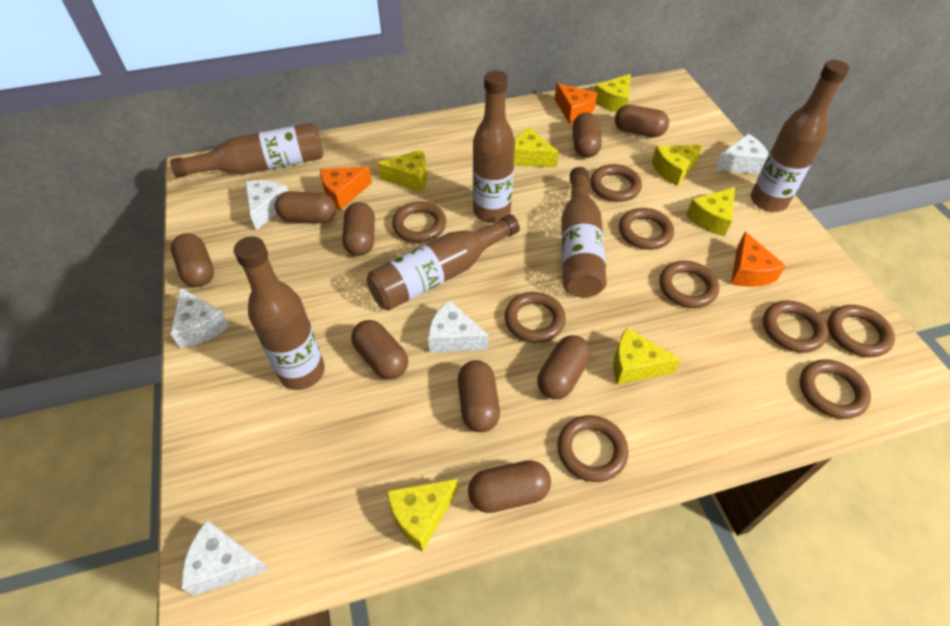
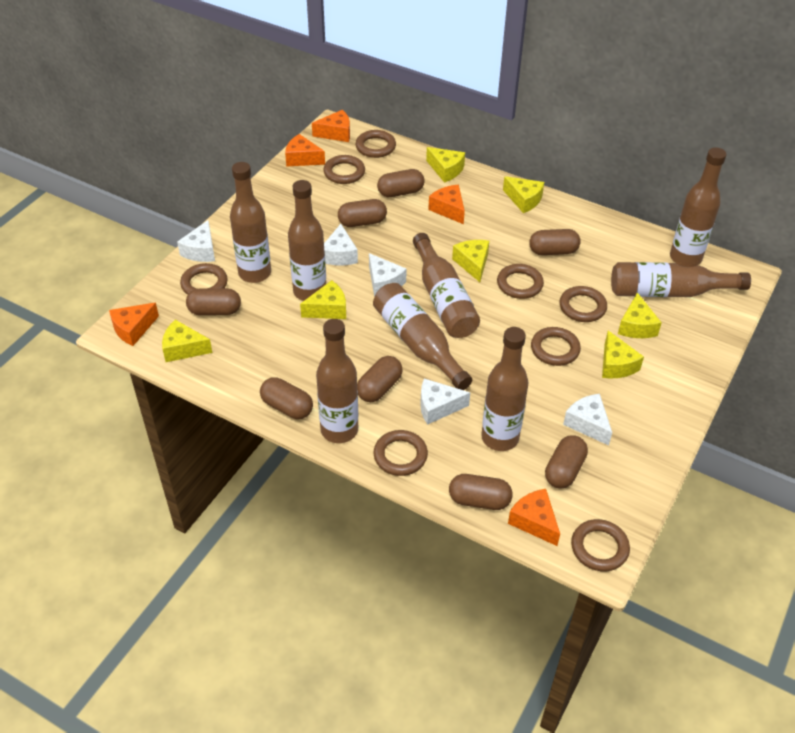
brown bottle: [170,123,324,178] [234,236,325,390] [367,214,520,311] [473,70,515,223] [561,167,607,298] [751,60,849,212] = 6 -> [230,162,271,283] [288,180,326,301] [316,319,358,443] [373,283,472,390] [413,233,480,338] [481,327,529,451] [611,262,751,297] [670,147,727,265] = 8
brown capsule: [171,233,214,287] [275,191,336,223] [342,202,375,256] [351,320,408,380] [458,360,500,432] [468,460,551,513] [537,335,591,399] [572,112,602,158] [615,105,669,137] = 9 -> [186,288,241,315] [260,377,313,419] [338,199,387,227] [357,356,403,402] [377,169,425,197] [449,474,513,510] [529,229,581,255] [545,435,588,488] = 8
brown ring: [392,201,446,243] [505,292,566,343] [557,415,628,482] [591,164,642,202] [619,208,674,250] [659,261,719,308] [763,300,828,353] [800,359,871,419] [828,305,895,357] = 9 -> [180,263,228,295] [323,155,365,184] [356,130,396,158] [374,430,428,476] [497,264,544,299] [531,327,581,366] [560,286,607,322] [571,519,630,571] = 8
orange cheese: [320,167,372,210] [555,83,597,124] [731,232,786,287] = 3 -> [109,303,159,346] [285,134,325,166] [312,110,350,142] [428,185,465,224] [508,489,560,546] = 5

